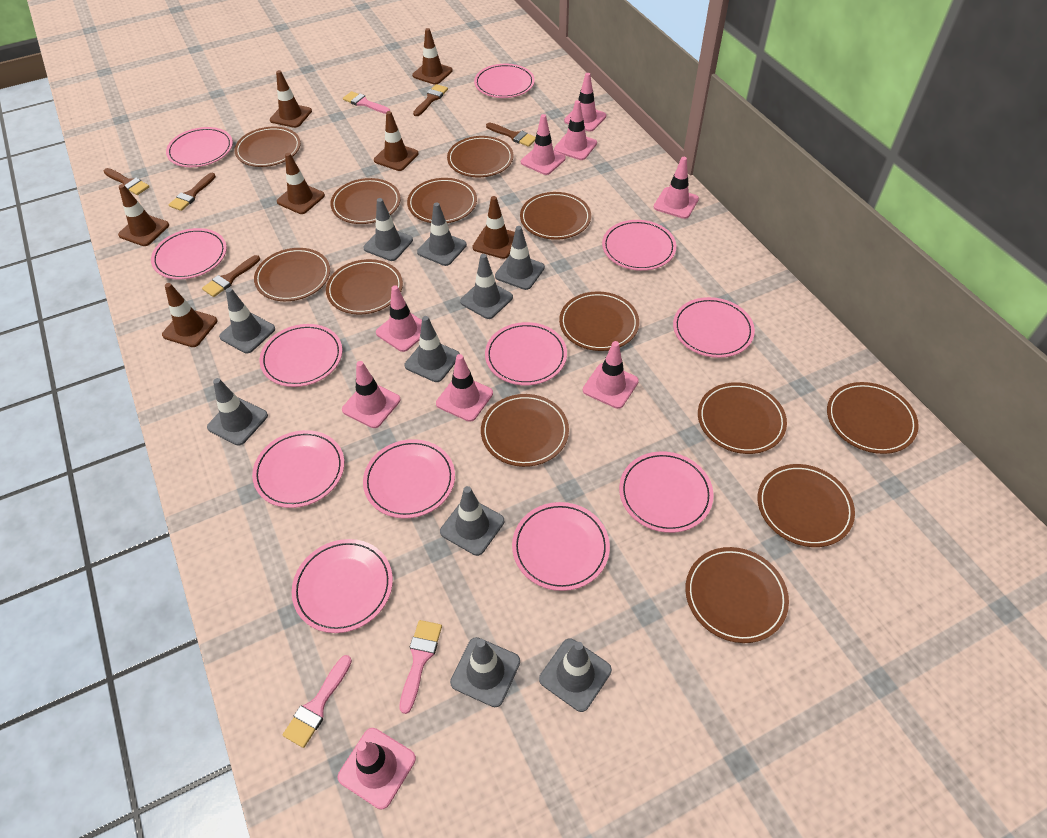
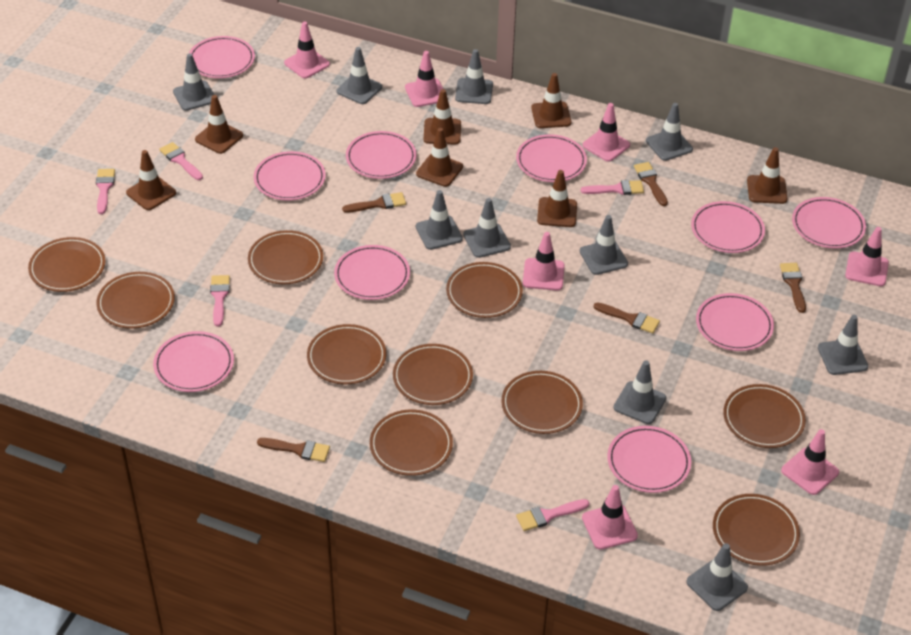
brown plate: [234,127,301,167] [254,248,330,301] [326,259,403,315] [330,178,401,224] [407,178,477,223] [447,136,513,177] [481,394,569,467] [520,192,591,240] [559,291,639,351] [685,547,789,643] [698,382,787,454] [758,464,855,547] [827,382,919,454] = 13 -> [28,237,106,292] [96,272,175,329] [248,230,323,284] [307,324,387,385] [370,410,453,476] [393,344,473,405] [446,262,523,318] [501,371,583,434] [713,494,800,566] [723,384,806,448] = 10
pink brush: [283,655,352,748] [343,91,390,114] [399,620,442,714] = 3 -> [96,169,115,214] [159,142,203,180] [210,275,230,326] [516,499,589,531] [581,180,644,195] = 5
pink plate: [151,228,227,279] [166,127,233,167] [252,430,344,508] [260,324,342,387] [292,539,393,633] [363,439,455,518] [474,64,535,98] [485,322,567,385] [512,502,610,591] [602,220,676,271] [619,451,714,533] [673,297,755,358] = 12 -> [153,331,234,392] [189,36,255,78] [254,151,326,200] [334,245,410,300] [346,131,416,179] [516,134,587,182] [607,426,691,493] [691,201,765,253] [696,293,774,351] [792,197,866,249] = 10
pink traffic cone: [338,728,416,810] [342,361,400,428] [376,285,422,352] [436,354,493,422] [521,114,566,175] [554,100,597,160] [564,73,606,132] [583,341,639,409] [654,157,699,219] = 9 -> [284,21,330,78] [405,51,443,107] [523,232,565,291] [582,103,630,162] [582,485,638,550] [781,429,839,495] [845,227,889,286] = 7

